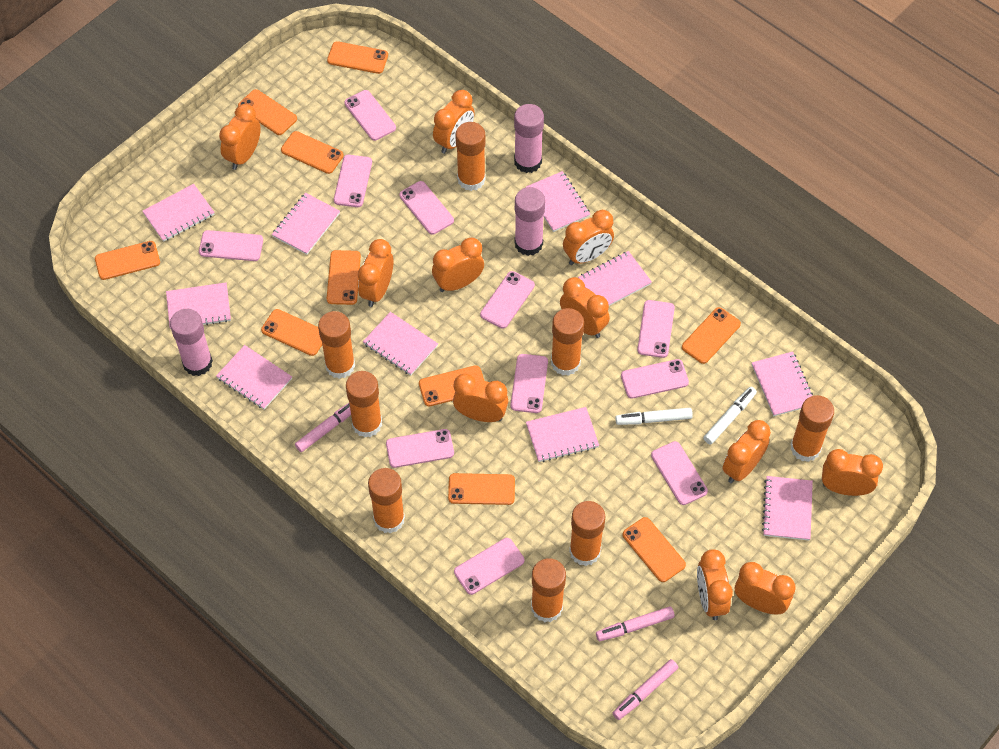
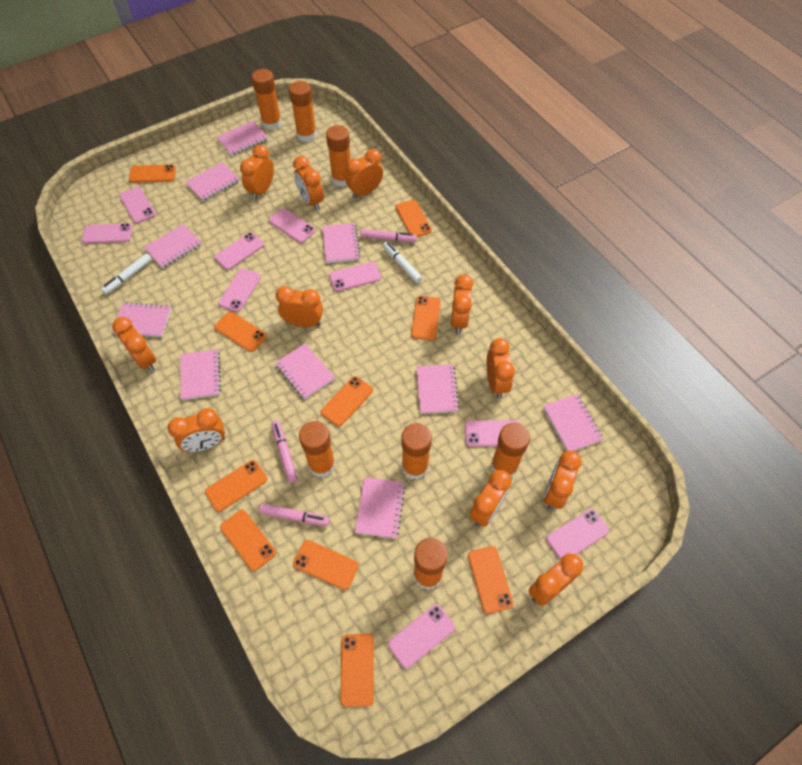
orange glue stick: [318,311,355,379] [346,371,382,437] [368,468,405,533] [455,122,486,191] [531,558,566,622] [551,308,584,376] [569,501,605,566] [790,395,834,462] = 8 -> [252,69,282,130] [289,81,317,142] [299,421,336,477] [326,125,350,187] [401,423,432,480] [413,538,448,590] [491,423,530,477] = 7
pink glue stick: [170,309,213,376] [514,104,544,173] [515,187,545,256] = 3 -> none = 0
pink phone: [199,230,263,261] [334,155,372,207] [344,90,396,141] [386,429,454,468] [399,181,454,235] [454,538,524,595] [480,271,535,328] [511,354,548,413] [621,359,689,399] [637,300,675,358] [651,441,708,505] = 11 -> [82,223,133,244] [119,187,156,224] [215,232,264,270] [218,268,261,312] [269,208,316,243] [329,262,381,292] [388,604,455,669] [465,420,521,447] [546,509,609,560] = 9

